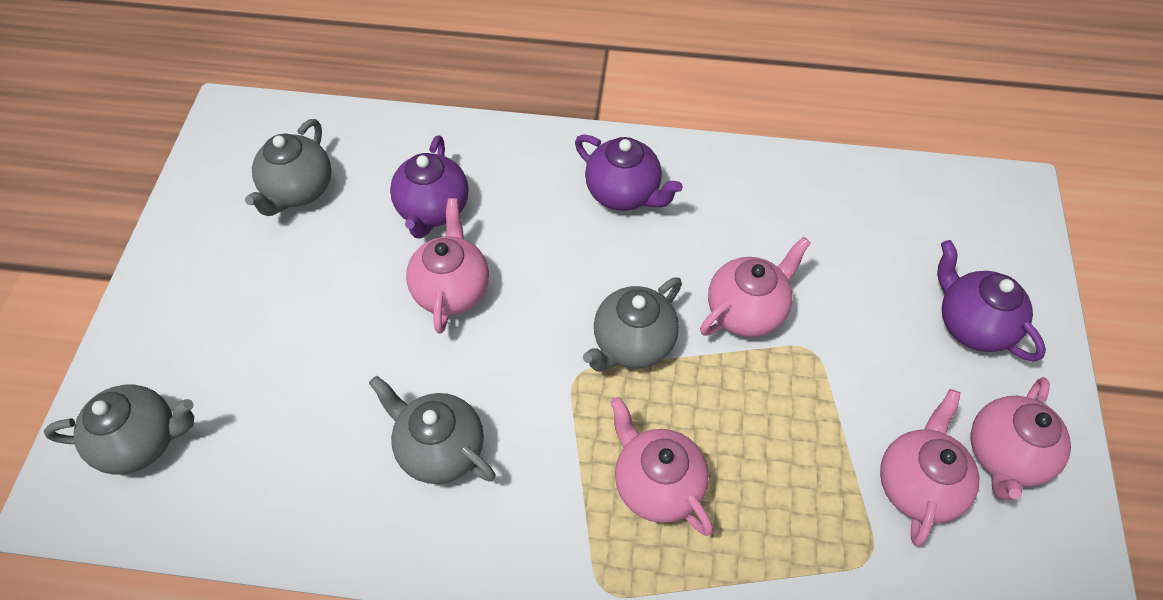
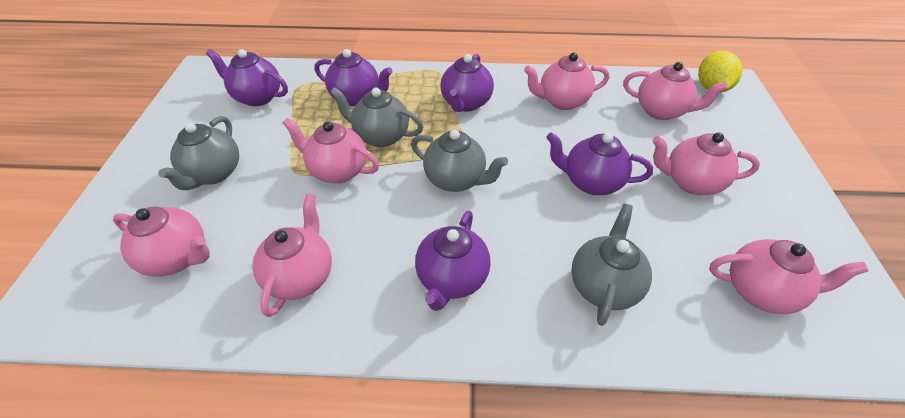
pink teapot: [406,198,489,334] [610,397,713,536] [700,237,811,337] [880,389,979,546] [971,377,1071,500] = 5 -> [113,206,210,277] [252,194,332,317] [282,118,379,183] [524,53,609,110] [623,62,727,120] [652,133,760,195] [709,239,868,314] = 7
purple teapot: [390,136,468,239] [575,134,683,211] [937,240,1046,362] = 3 -> [206,49,288,106] [315,49,393,106] [415,211,491,311] [441,54,494,112] [546,132,653,195] = 5
yellow lemon: none = 0 -> [698,51,743,92] = 1

